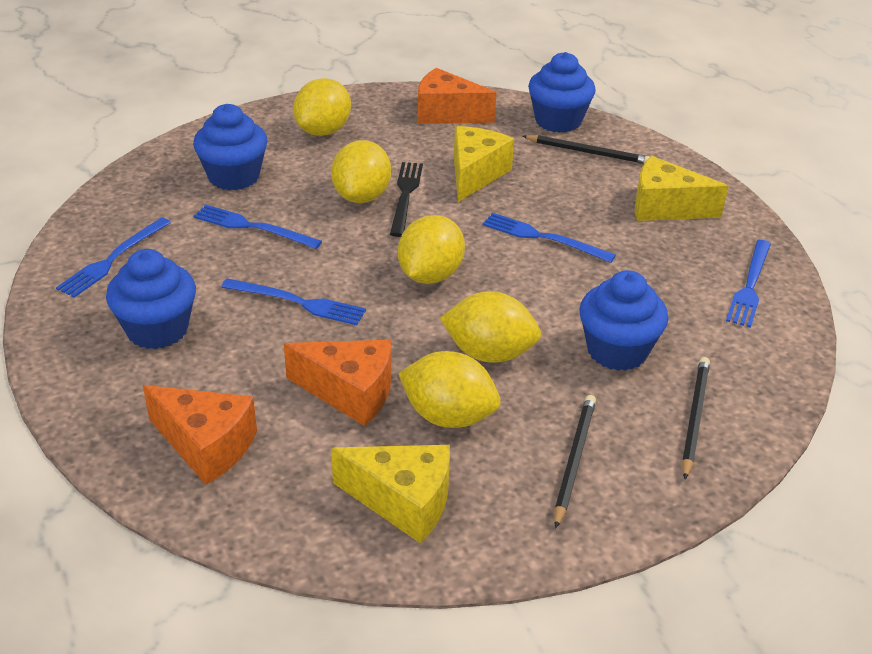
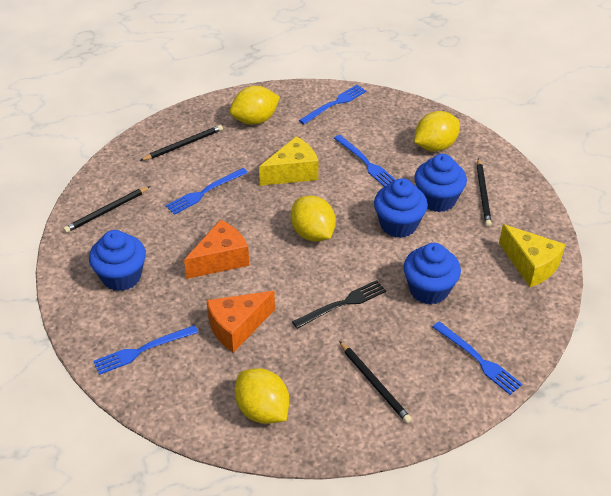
black pencil: [522,135,650,164] [554,395,596,529] [682,357,710,480] = 3 -> [63,186,151,233] [140,125,223,161] [339,341,412,423] [477,158,492,227] = 4
orange cheese: [143,385,257,485] [284,340,391,426] [418,68,496,124] = 3 -> [184,220,249,279] [207,291,275,353] = 2
yellow cheese: [331,445,450,543] [454,126,514,202] [635,156,728,221] = 3 -> [259,136,318,186] [499,224,565,287] = 2
yellow lemon: [293,78,351,136] [331,140,391,203] [398,215,465,284] [398,351,501,428] [440,291,541,363] = 5 -> [230,86,280,125] [235,368,289,424] [290,196,336,242] [414,111,460,151] = 4

